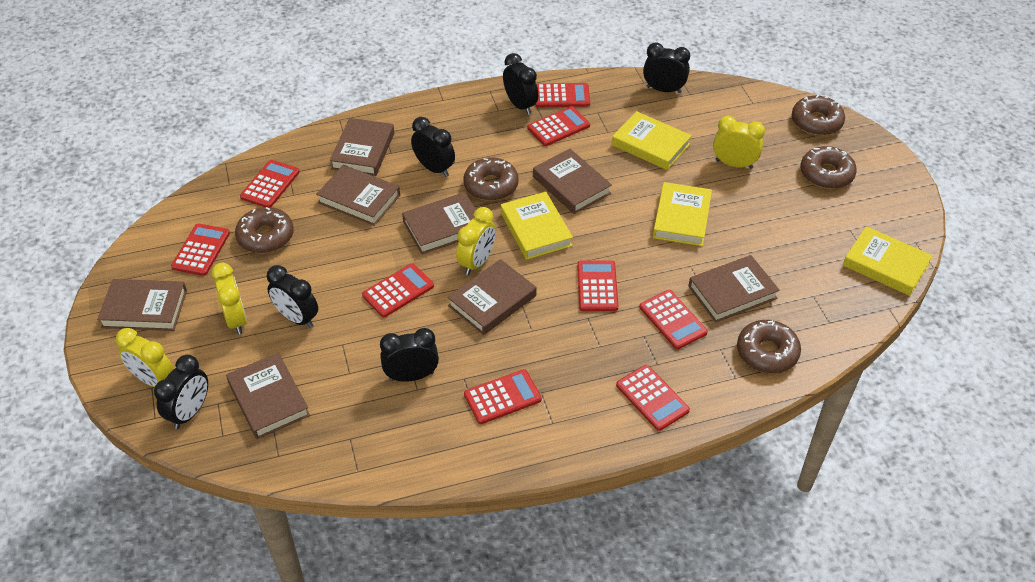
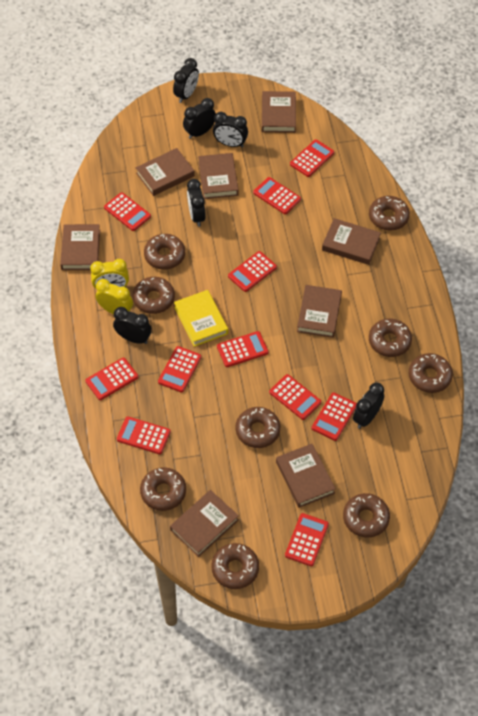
brown donut: [235,207,294,253] [464,157,519,201] [737,320,801,373] [792,95,845,136] [801,146,857,189] = 5 -> [133,277,175,314] [140,467,186,511] [144,234,185,270] [211,543,259,589] [236,407,280,448] [343,493,390,538] [369,196,410,231] [369,319,412,357] [409,353,453,393] = 9
red calculator: [171,224,230,276] [240,160,300,207] [362,263,434,317] [464,369,542,424] [527,106,590,146] [535,83,590,107] [577,260,618,311] [616,365,690,431] [639,290,708,349] = 9 -> [85,358,138,400] [104,192,151,231] [117,416,171,454] [158,346,202,393] [217,331,269,367] [228,251,277,292] [253,177,301,214] [269,374,321,420] [285,513,329,566] [290,139,334,177] [312,392,357,441] = 11
yellow book: [501,192,573,260] [612,111,692,170] [653,182,712,246] [843,226,933,296] = 4 -> [174,290,228,347] = 1
yellow clock: [116,328,174,387] [211,263,247,334] [456,207,496,275] [713,115,765,169] = 4 -> [90,259,129,289] [96,279,133,314] = 2

